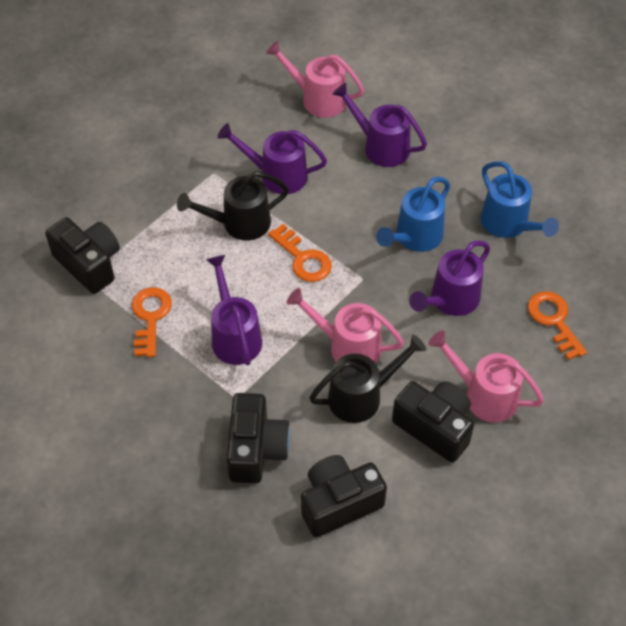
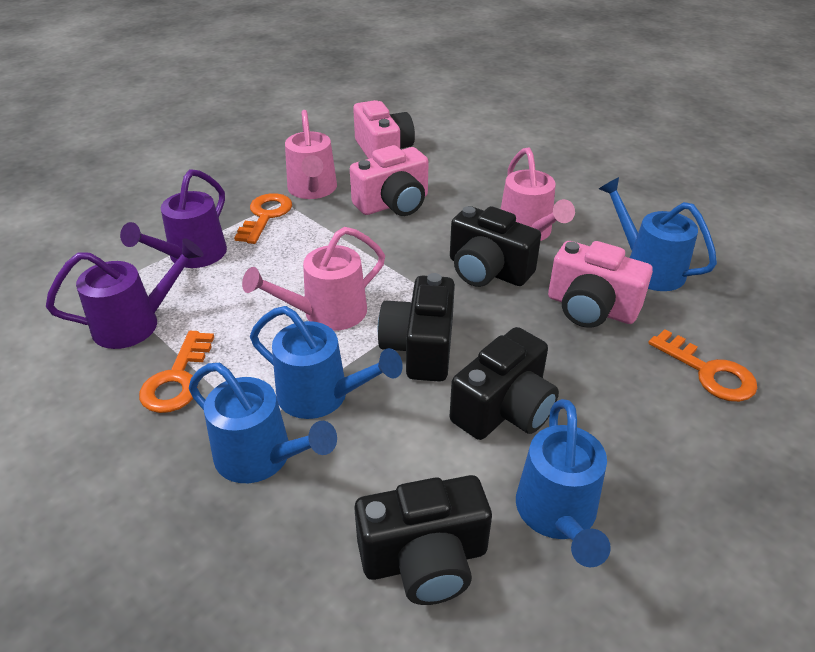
black watering can: [177,171,289,240] [309,335,426,423] = 2 -> none = 0
blue watering can: [376,177,450,252] [481,161,559,238] = 2 -> [189,363,337,483] [250,306,402,419] [516,399,611,567] [599,177,717,291] = 4
pink camera: none = 0 -> [350,145,429,216] [353,100,415,159] [548,241,653,328] = 3
purple watering can: [206,255,263,365] [217,123,327,194] [332,83,427,167] [409,240,490,316] = 4 -> [46,238,204,349] [120,169,227,268] = 2

